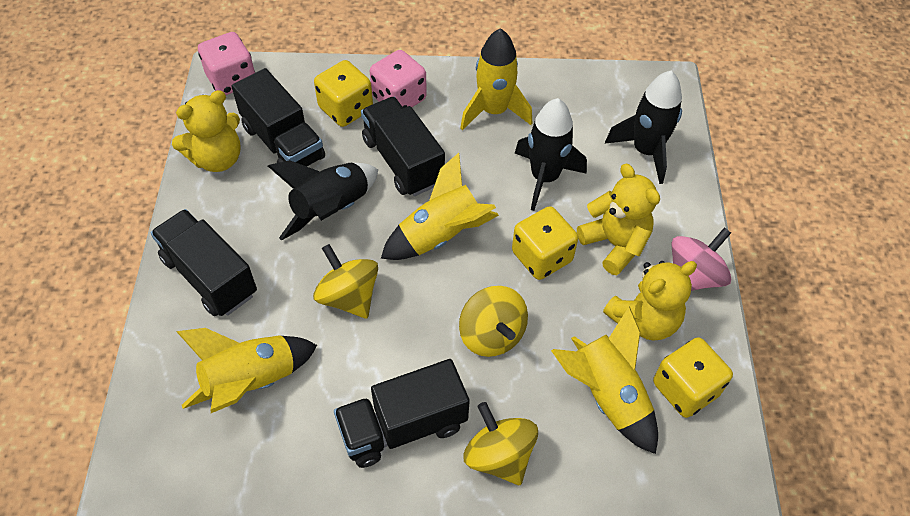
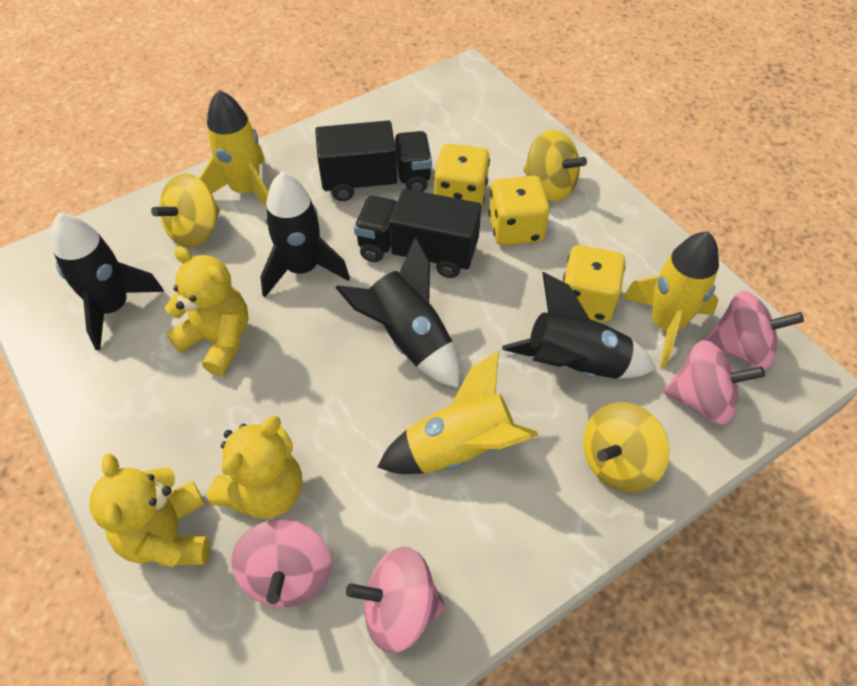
black rocket: [268,160,378,241] [515,98,587,211] [605,71,682,184] = 3 -> [51,213,164,350] [261,172,350,297] [336,237,460,388] [502,272,656,379] = 4
black truck: [150,209,257,316] [232,68,325,167] [334,359,470,468] [361,97,445,196] = 4 -> [315,121,432,201] [354,189,481,278] = 2
pink dice: [198,32,255,95] [370,50,427,108] = 2 -> none = 0
pink spinning top: [672,227,731,291] = 1 -> [232,519,332,607] [346,547,445,654] [664,340,765,425] [706,290,804,370] = 4
yellow rocket: [176,328,317,413] [381,153,499,260] [460,28,532,130] [551,306,658,454] = 4 -> [199,90,269,206] [378,351,538,474] [623,232,719,368] = 3

